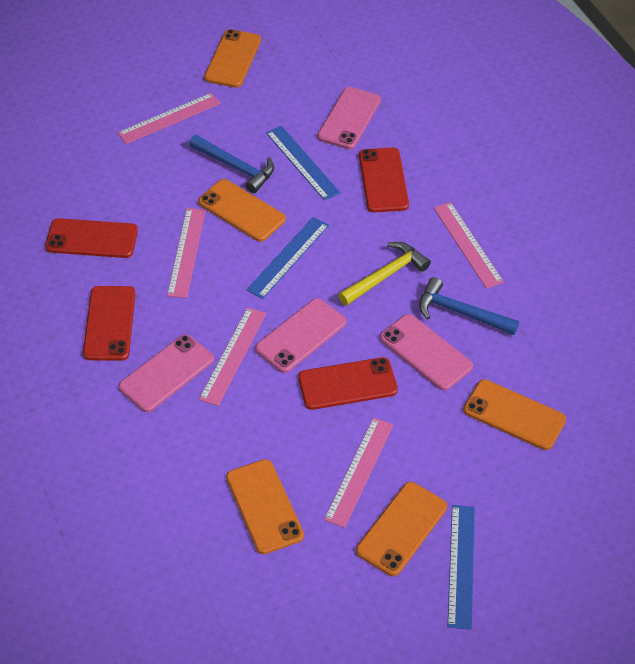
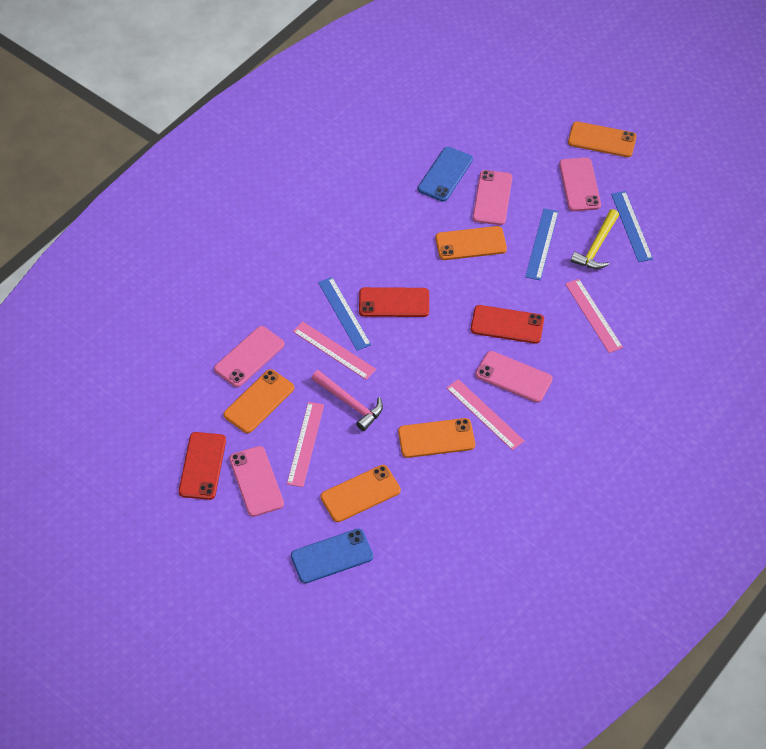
blue hammer: [189,135,274,193] [419,277,519,335] = 2 -> none = 0
blue phone: none = 0 -> [291,529,373,584] [418,147,473,202] = 2
pink hammer: none = 0 -> [311,370,383,431] = 1
pink phone: [118,334,214,412] [255,298,347,373] [317,87,381,149] [380,314,473,391] = 4 -> [214,326,285,387] [229,446,284,517] [473,170,512,225] [475,351,553,403] [559,158,601,211] = 5
pink ruler: [117,93,221,144] [167,208,206,298] [199,307,266,406] [324,417,393,528] [434,202,504,289] = 5 -> [287,402,324,487] [293,321,376,380] [446,379,524,450] [565,279,623,353] = 4
red phone: [45,218,138,258] [83,286,136,361] [298,357,398,410] [359,148,409,212] = 4 -> [179,432,226,500] [359,287,429,317] [471,305,544,344] = 3

